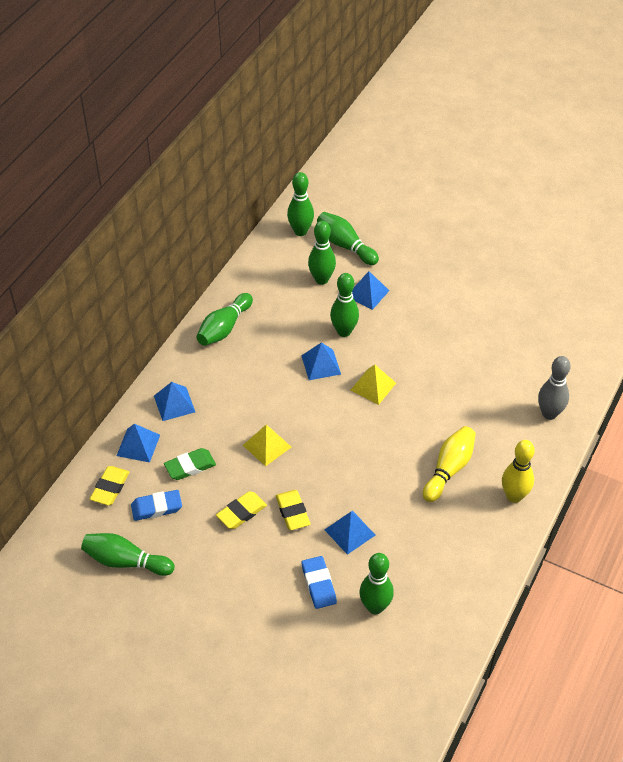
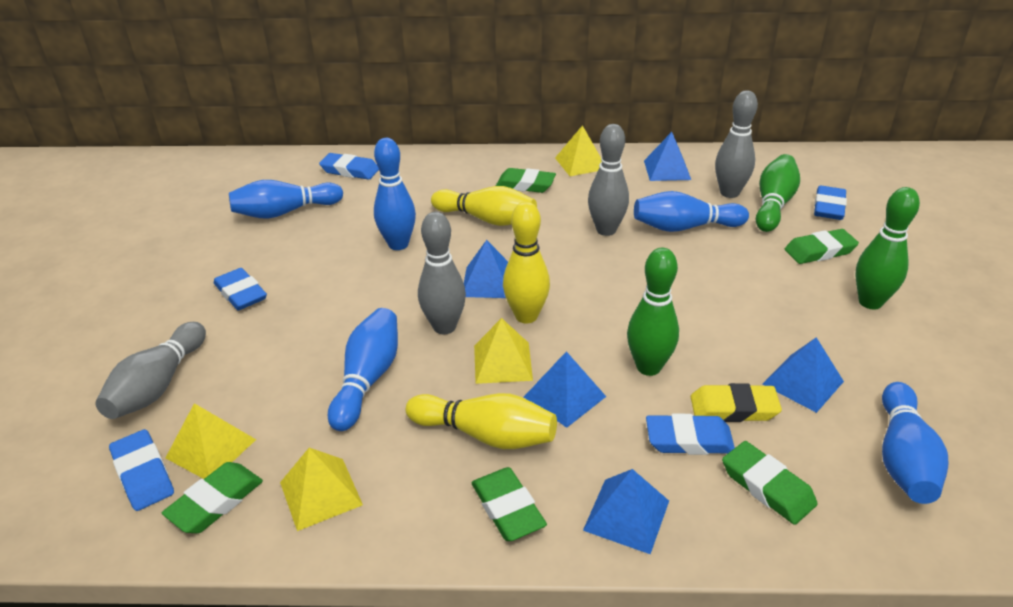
blue bowling pin: none = 0 -> [229,180,343,219] [328,308,398,431] [374,138,416,250] [634,191,749,232] [882,382,948,504] = 5
blue eraser: [131,490,182,521] [302,556,337,609] = 2 -> [109,429,174,511] [214,268,267,310] [319,153,379,179] [646,414,735,455] [814,185,847,220] = 5
green bowling pin: [81,533,175,576] [196,293,253,346] [287,172,314,236] [308,221,336,285] [317,212,379,265] [330,273,359,337] [359,553,394,614] = 7 -> [627,248,679,376] [756,154,800,232] [855,187,920,309] = 3
green eraser: [164,448,216,480] = 1 -> [162,462,263,533] [472,467,547,541] [496,168,556,193] [722,441,818,525] [785,229,859,264] = 5
grey bowling pin: [538,356,571,420] = 1 -> [95,322,206,419] [418,212,466,334] [588,124,629,236] [715,90,758,198] = 4
yellow bowling pin: [423,426,476,502] [502,440,535,503] = 2 -> [406,393,557,449] [431,186,537,226] [503,201,550,323] = 3
yellow eraser: [90,466,130,505] [216,491,267,529] [276,490,310,530] = 3 -> [691,383,782,422] = 1
yellow pyramid: [243,425,291,466] [351,364,396,405] = 2 -> [166,403,256,479] [280,448,363,531] [474,318,533,384] [555,125,602,176] = 4

